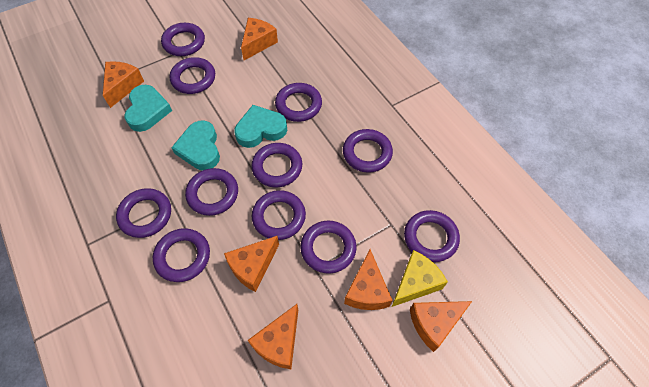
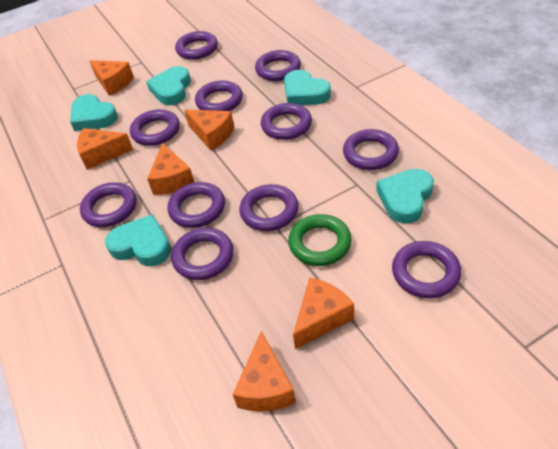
green ring: none = 0 -> [288,214,352,266] = 1
turquoise heart: [124,85,172,132] [171,121,220,171] [234,105,287,148] = 3 -> [70,94,118,131] [105,214,171,266] [146,66,191,105] [284,70,331,105] [376,169,434,224] = 5
yellow cheese: [392,250,448,307] = 1 -> none = 0

